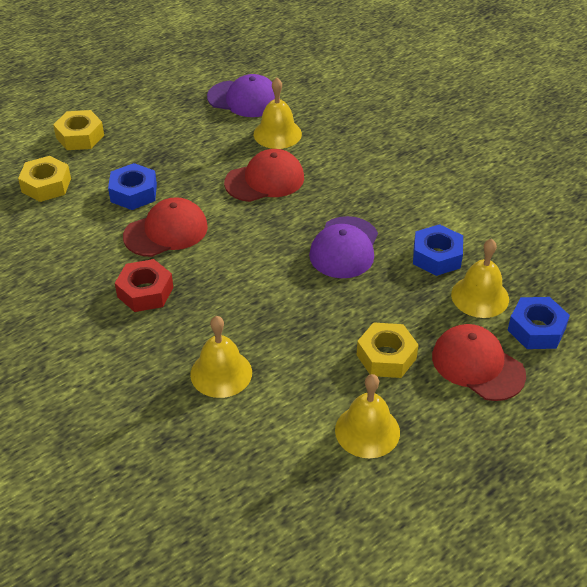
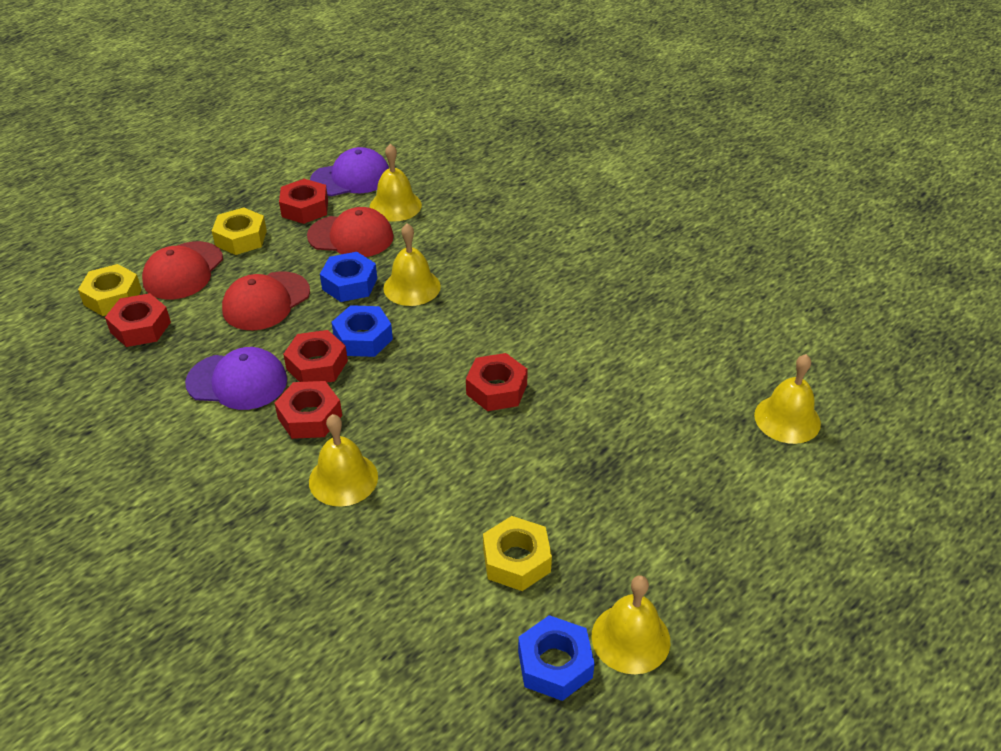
red nut: [115,259,173,312] = 1 -> [105,293,171,347] [274,381,342,439] [279,179,328,224] [283,330,348,383] [466,353,528,411] = 5
yellow bell: [190,316,252,398] [254,78,302,149] [335,374,400,458] [451,239,509,318] = 4 -> [309,414,378,507] [370,144,422,222] [383,223,441,306] [592,576,670,674] [754,354,821,444] = 5

